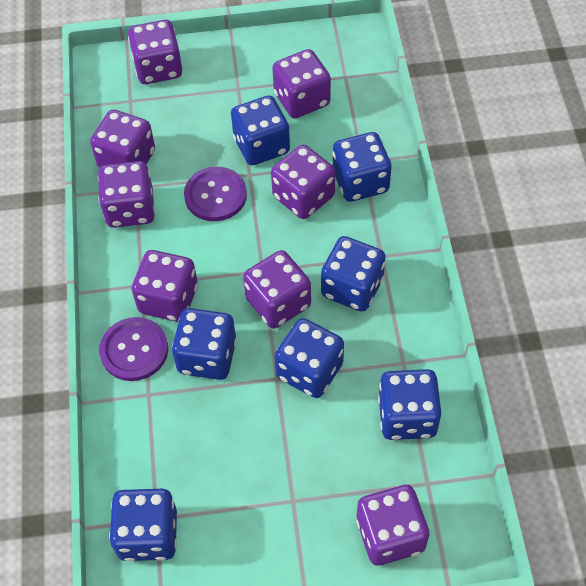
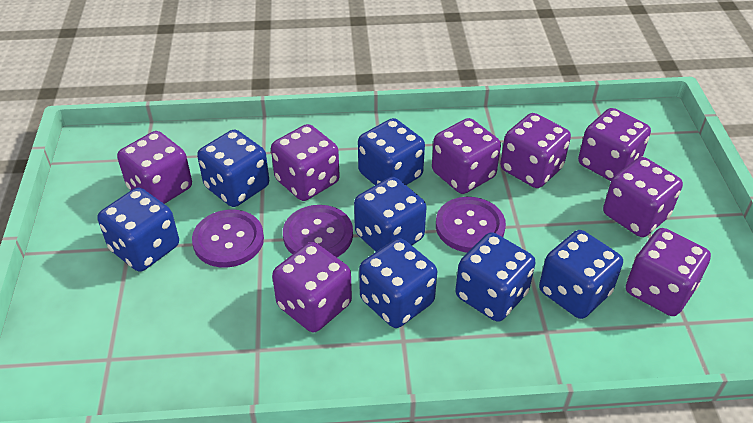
purple button: [99,317,168,381] [184,167,247,221] = 2 -> [192,210,264,267] [283,205,353,257] [436,197,506,253] = 3

